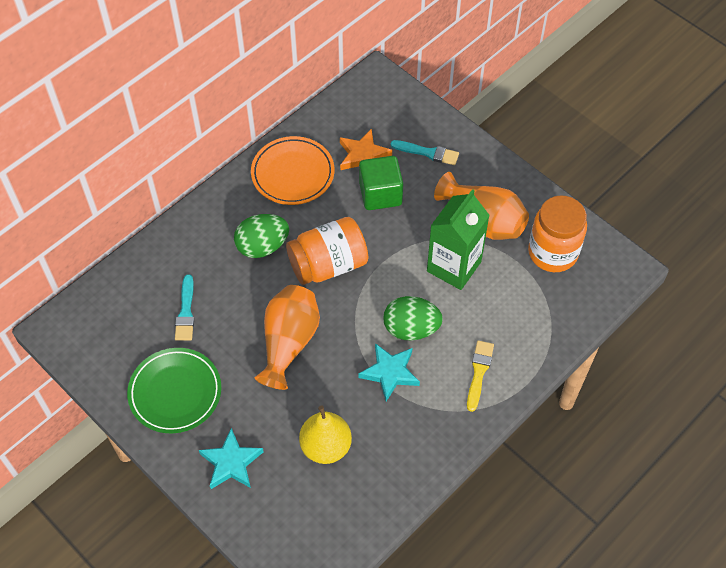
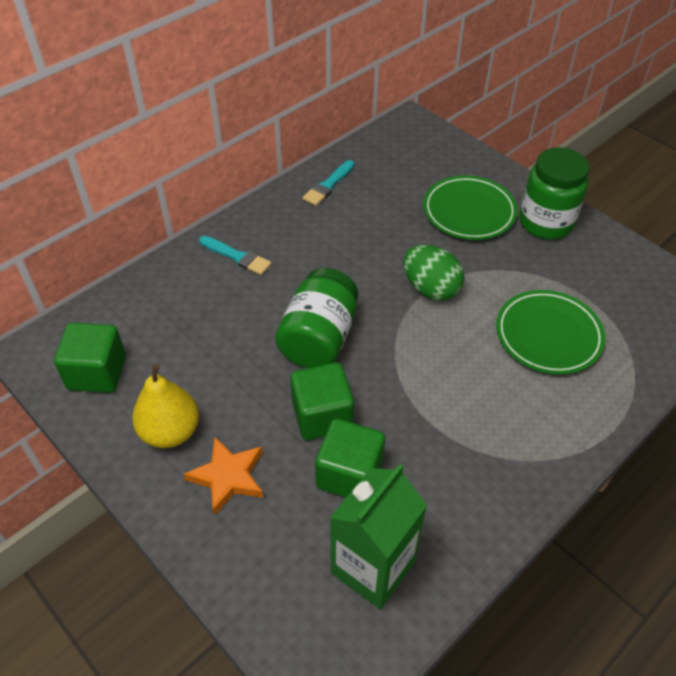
green cube: [359,156,403,210] = 1 -> [54,323,126,393] [290,363,354,440] [315,419,385,498] = 3
green egg: [234,214,289,258] [383,296,443,340] = 2 -> [403,245,464,301] = 1
green jar: none = 0 -> [275,268,358,368] [519,147,590,239] = 2
green plate: [127,348,221,433] = 1 -> [423,175,518,240] [496,290,605,375] = 2
orange jar: [286,217,368,285] [528,195,587,272] = 2 -> none = 0
orange plate: [251,136,334,205] = 1 -> none = 0
orange vase: [255,285,320,390] [434,172,529,240] = 2 -> none = 0
turquoise star: [199,428,263,489] [358,343,420,401] = 2 -> none = 0
yellow brush: [467,340,494,412] = 1 -> none = 0

